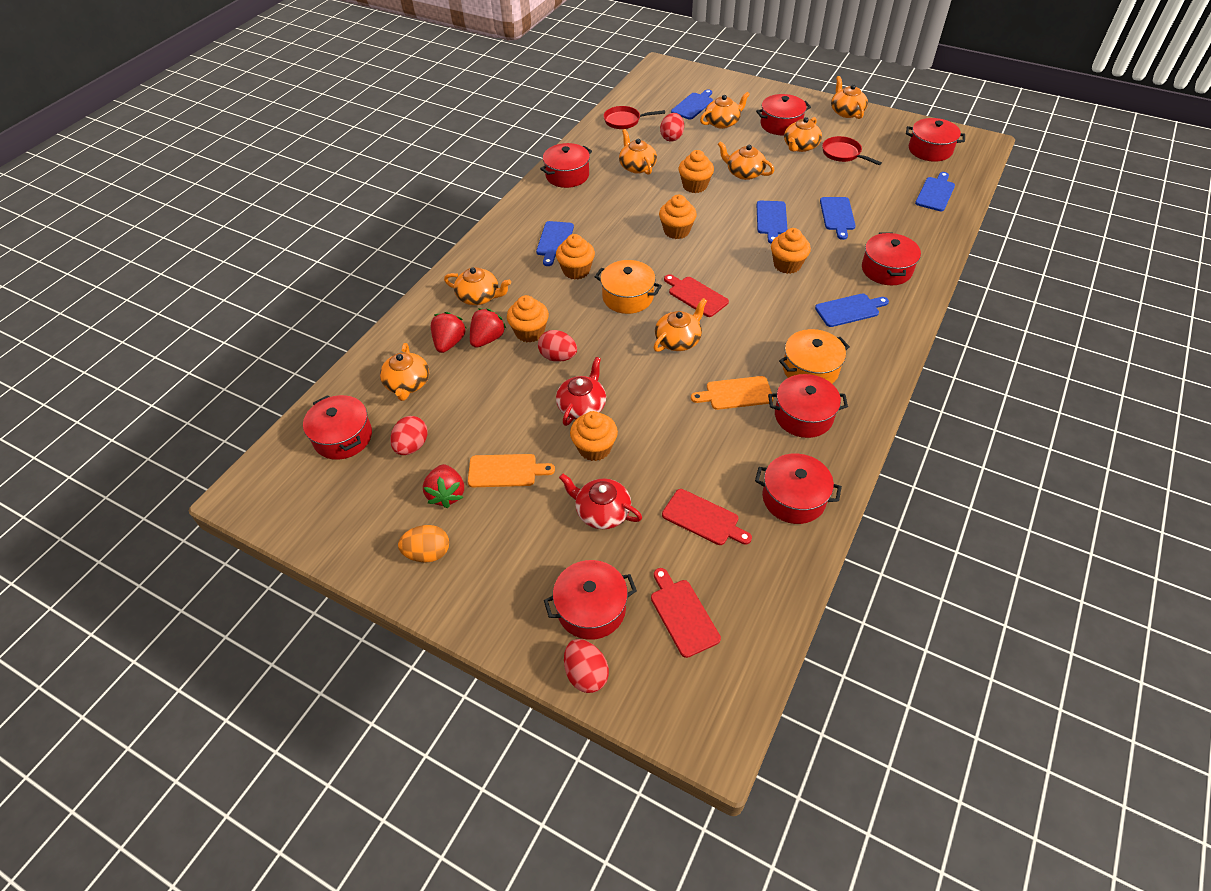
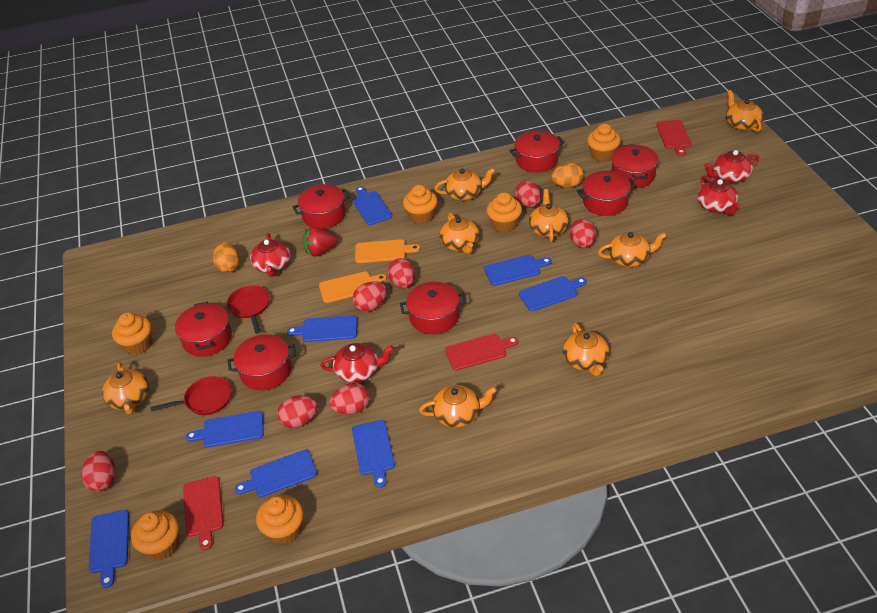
blue cutting board: [536,221,574,266] [671,89,713,120] [757,201,787,244] [815,293,889,327] [820,197,856,240] [915,172,955,211] = 6 -> [89,510,129,588] [186,411,264,448] [235,450,317,497] [287,315,357,342] [352,186,392,225] [352,420,395,488] [484,255,552,286] [519,276,587,311] = 8
orange egg: [398,525,449,562] = 1 -> [213,242,240,273] [551,163,584,188] = 2
orange pot: [595,260,662,314] [779,329,850,383] = 2 -> none = 0
red egg: [390,416,428,455] [538,330,577,362] [564,639,609,693] [660,113,684,141] = 4 -> [81,451,116,492] [277,395,318,428] [329,383,370,415] [352,281,387,312] [388,258,415,288] [514,181,541,208] [569,219,596,248] = 7
red pot: [303,395,372,460] [540,143,592,188] [544,560,637,640] [755,453,842,524] [756,94,811,135] [768,374,848,438] [862,232,921,285] [906,118,965,162] = 8 -> [175,302,232,357] [228,334,296,390] [293,184,350,229] [400,282,466,334] [509,131,564,173] [577,171,636,216] [611,144,659,188] = 7
red strawberry: [423,464,464,508] [431,312,466,353] [470,309,507,348] = 3 -> [303,227,338,257] = 1
red teapot: [556,357,606,426] [559,473,642,529] = 2 -> [250,233,291,277] [320,343,394,383] [697,176,740,215] [704,150,759,183] = 4

